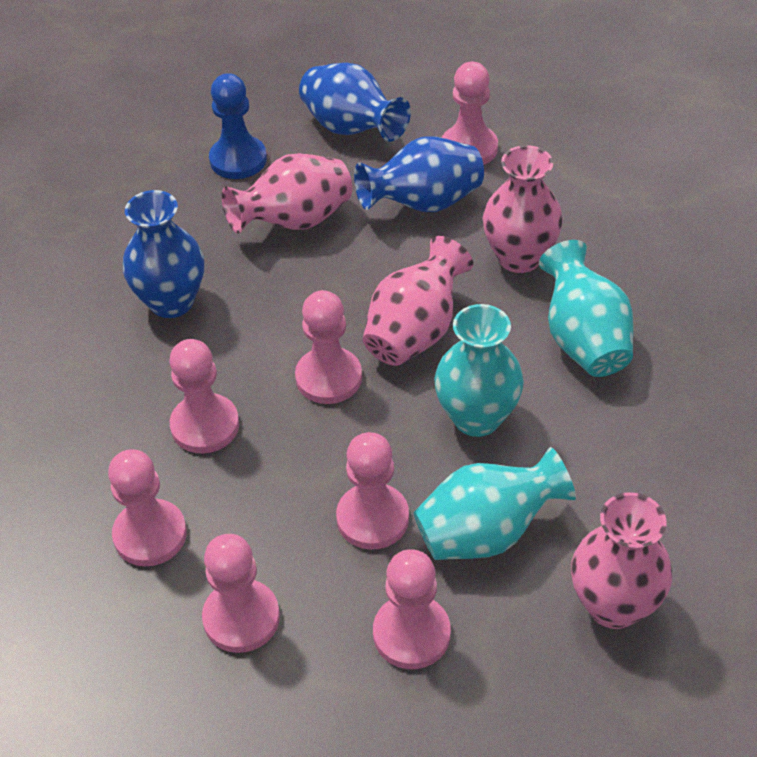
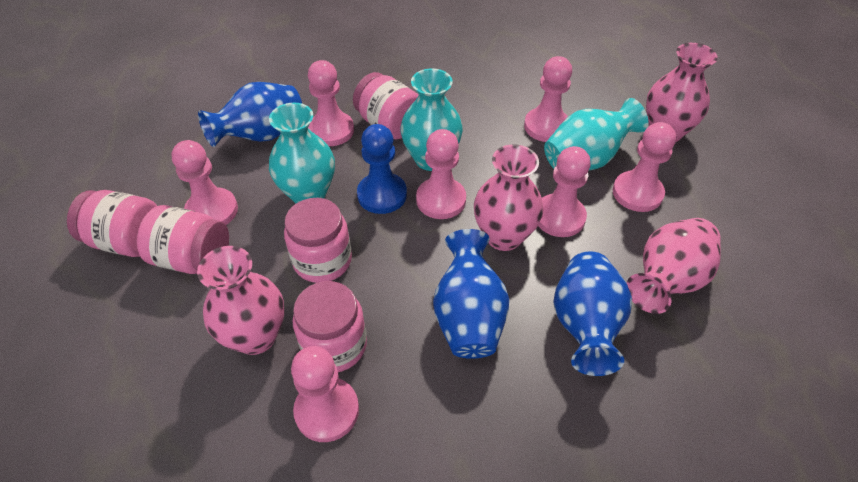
pink jar: none = 0 -> [67,190,157,257] [137,205,229,274] [284,198,352,283] [293,281,367,372] [353,72,419,140] = 5

